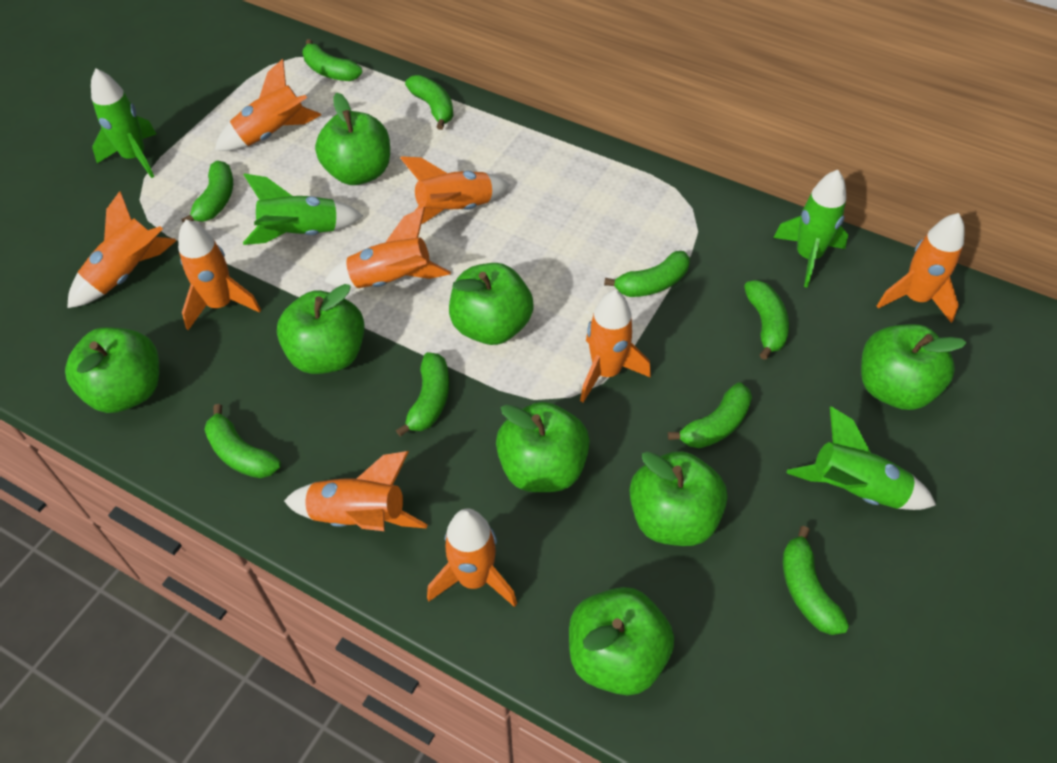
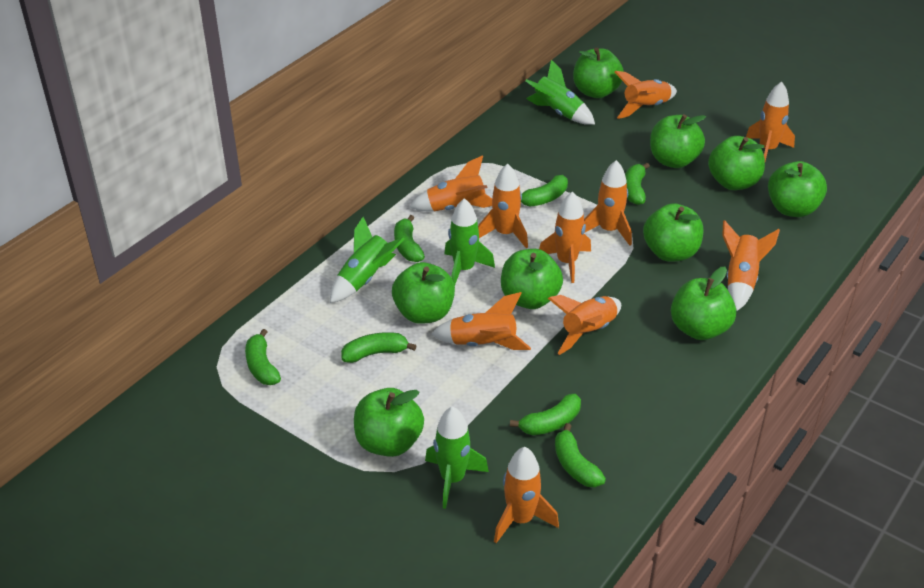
green apple: [65,327,159,413] [277,284,365,374] [315,93,390,185] [449,263,534,345] [496,402,590,492] [569,587,674,695] [630,451,727,546] [861,324,966,410] = 8 -> [354,388,424,457] [392,262,455,324] [501,249,563,309] [573,48,624,98] [643,203,703,262] [650,114,706,168] [671,267,736,340] [708,136,765,190] [768,161,827,217] = 9
green banana: [182,160,233,223] [204,404,281,478] [302,39,362,81] [396,352,449,437] [405,75,453,130] [604,251,690,297] [668,382,752,448] [744,280,789,360] [783,526,849,635] = 9 -> [245,329,281,385] [341,332,416,363] [394,215,425,262] [510,394,581,435] [521,175,568,207] [555,423,606,487] [625,163,650,205] = 7
orange rocket: [67,191,177,308] [178,220,261,330] [215,59,321,151] [284,451,427,531] [324,207,451,288] [400,156,510,224] [427,508,517,607] [580,290,651,403] [877,213,965,323] = 9 -> [409,155,492,211] [431,292,531,350] [478,163,528,248] [494,447,559,543] [539,191,591,283] [548,295,621,355] [584,160,632,246] [614,71,677,119] [722,220,780,311] [746,82,795,161] = 10

